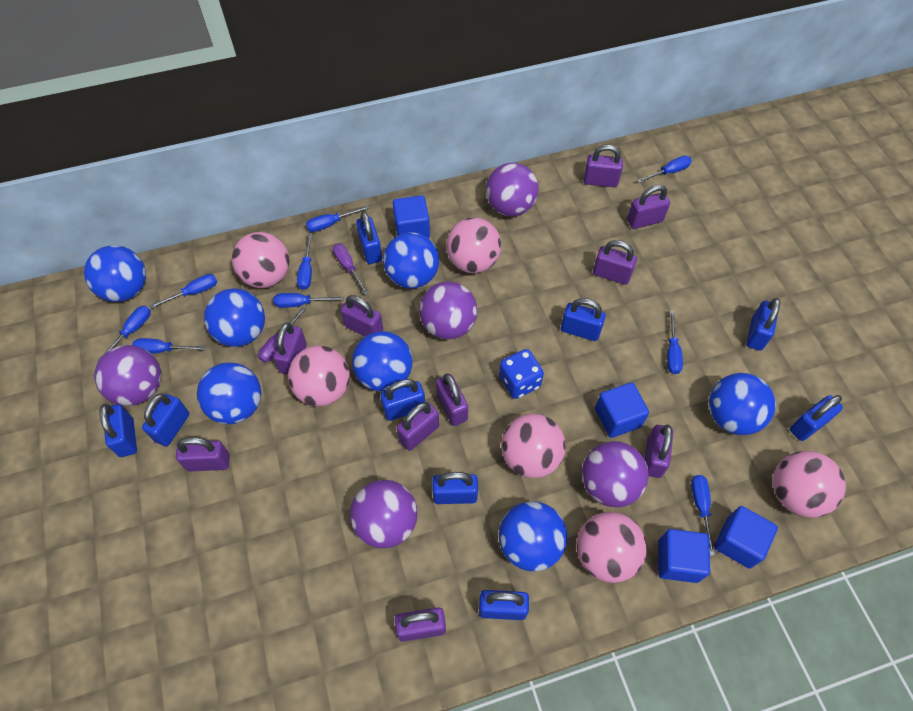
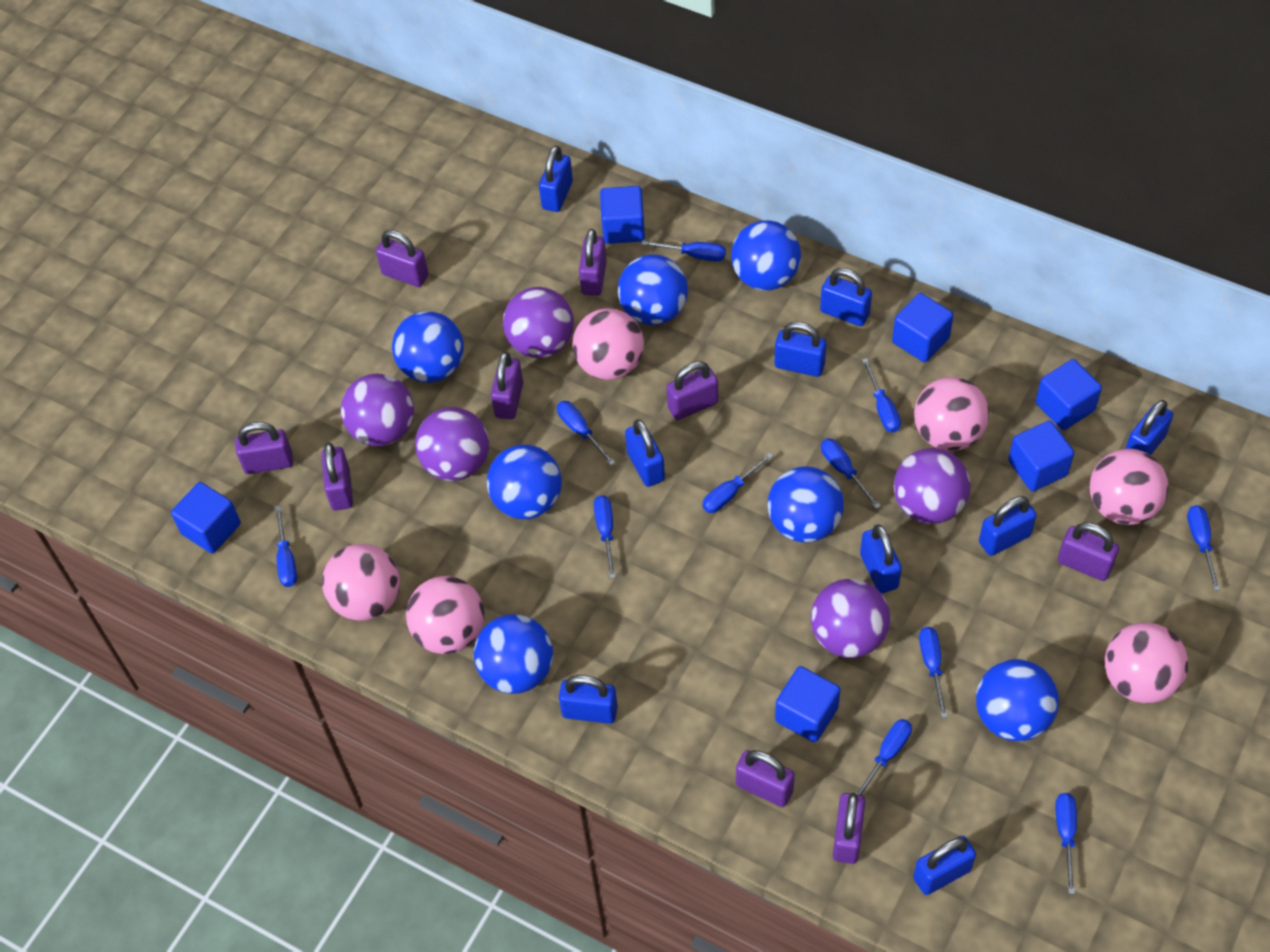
blue cube: [393,195,430,238] [595,382,649,438] [658,529,710,583] [714,506,778,568] = 4 -> [171,482,241,553] [600,186,645,244] [775,666,840,743] [892,293,953,362] [1008,421,1074,491] [1036,359,1102,430] = 6
blue dice: [499,349,544,399] = 1 -> none = 0
blue screwdriver: [97,306,151,361] [132,338,205,354] [150,274,217,309] [273,293,344,308] [297,233,312,290] [306,206,369,232] [637,156,692,183] [667,311,683,374] [691,475,715,556] = 9 -> [275,506,297,587] [557,401,615,465] [594,495,615,578] [641,241,726,261] [702,453,773,513] [821,439,880,509] [856,719,912,795] [862,358,901,432] [919,627,947,718] [1055,793,1077,894] [1187,505,1220,591] = 11
purple padlock: [176,437,230,471] [273,322,307,375] [341,295,383,336] [395,607,446,642] [397,402,439,451] [436,373,468,426] [584,145,623,187] [593,240,637,285] [627,185,670,229] [645,424,673,478] = 10 -> [235,422,293,474] [321,443,353,511] [376,230,429,287] [491,352,523,419] [579,229,607,296] [667,361,718,420] [736,750,795,807] [833,793,865,864] [1058,522,1119,581] = 9
purple screwdriver: [258,306,307,362] [333,243,368,295] = 2 -> none = 0

